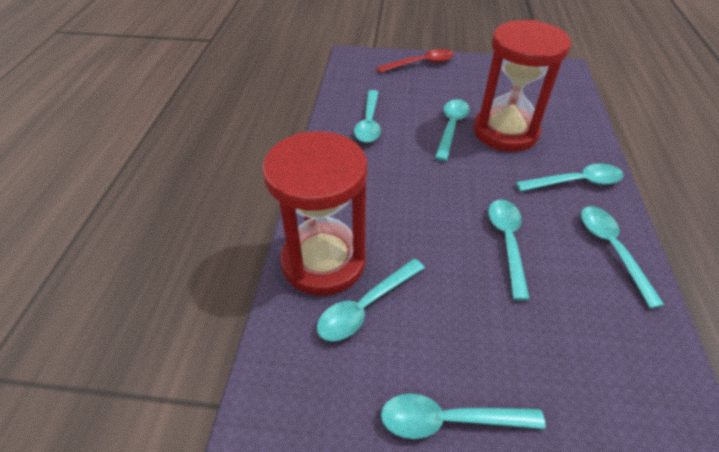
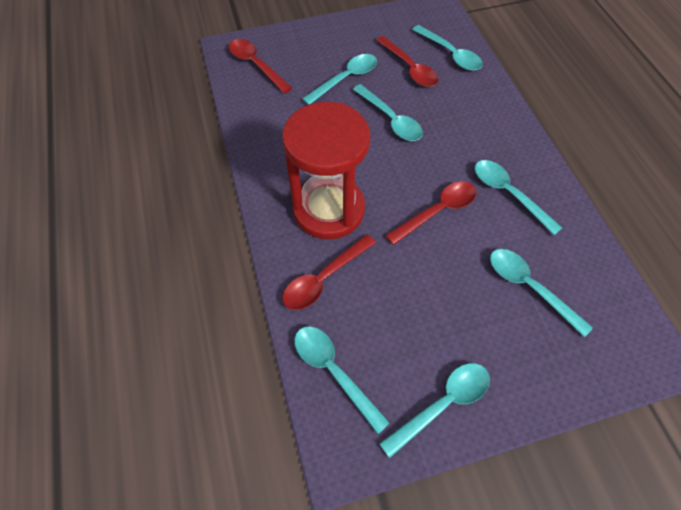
red hourglass: [262,131,367,296] [473,20,571,152] = 2 -> [282,102,370,239] = 1
red spoon: [377,49,454,73] = 1 -> [229,39,292,94] [282,234,376,310] [376,36,439,87] [385,181,477,245] = 4

